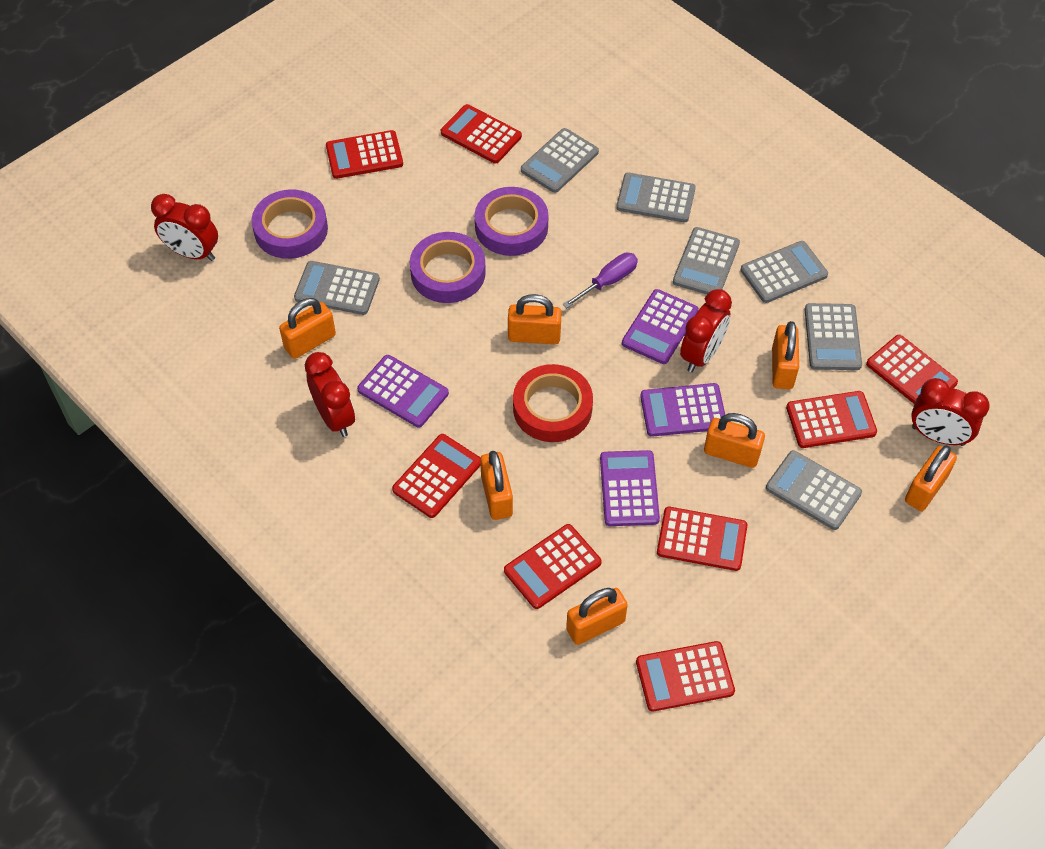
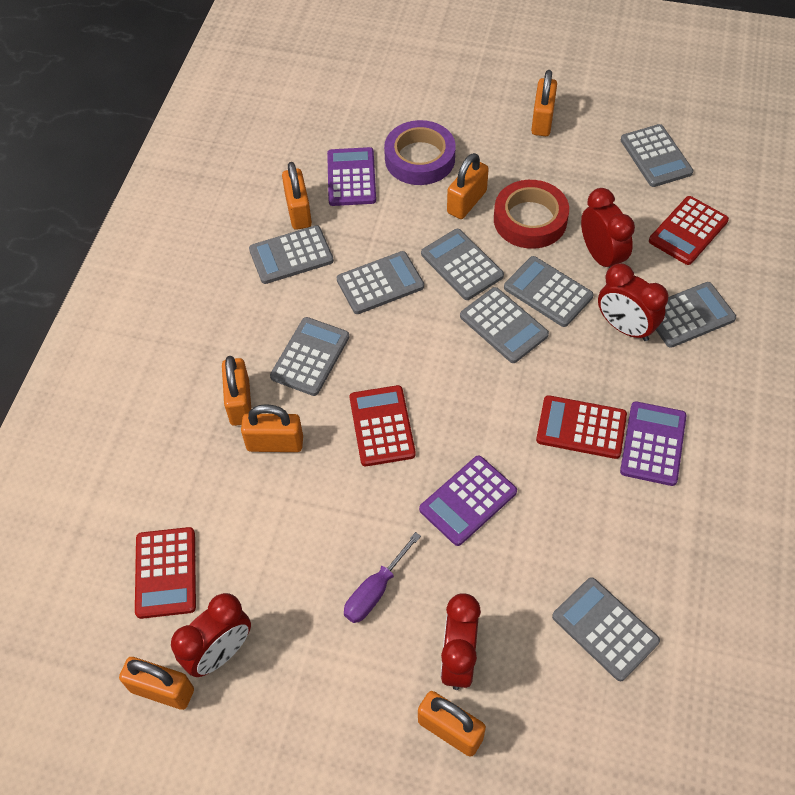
grey calculator: [294,261,380,315] [521,128,599,193] [616,172,696,223] [673,227,740,295] [741,241,828,303] [766,450,862,530] [805,303,862,370] = 7 -> [249,225,334,284] [270,317,349,396] [337,251,424,314] [421,229,504,300] [460,287,549,363] [504,256,594,327] [552,577,660,681] [621,124,693,187] [656,282,736,348] = 9
purple calculator: [357,355,449,428] [600,450,660,526] [622,289,699,364] [640,383,725,437] = 4 -> [327,147,376,206] [419,455,517,546] [620,401,687,486] = 3
purple tape: [252,189,328,259] [410,232,486,303] [474,187,548,256] = 3 -> [384,120,456,185] = 1
red calculator: [326,130,403,179] [392,434,481,518] [441,104,522,164] [504,524,602,609] [636,641,735,712] [657,507,747,571] [786,391,877,448] [866,335,958,404] = 8 -> [135,527,196,619] [350,385,416,466] [536,395,627,459] [649,196,729,265] = 4

